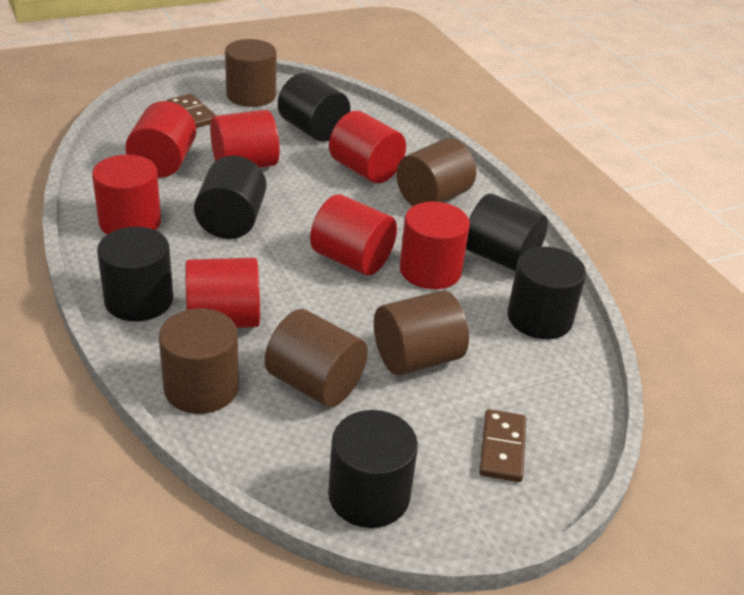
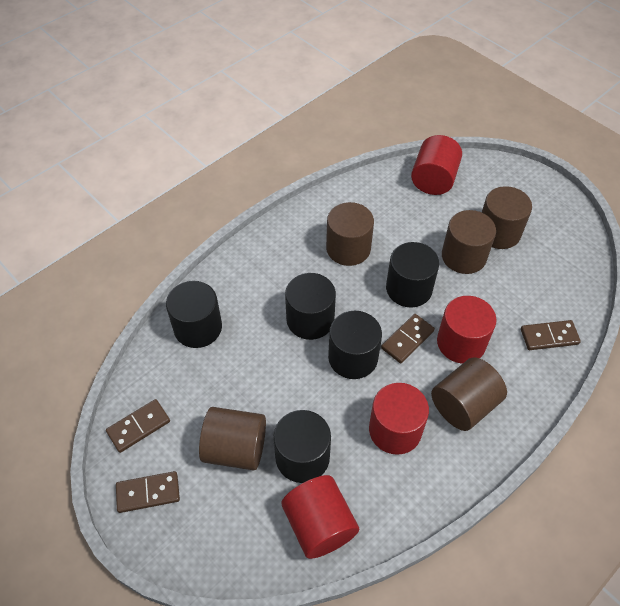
black cylinder: [97,227,173,321] [194,156,266,239] [278,73,350,142] [328,410,418,528] [466,194,548,271] [507,247,586,339] = 6 -> [166,281,222,348] [273,410,331,483] [285,273,336,340] [328,311,382,379] [386,242,439,308] = 5
brown domino: [167,94,217,128] [479,409,526,482] = 2 -> [106,399,170,453] [116,471,180,513] [381,314,435,363] [521,320,581,350] = 4
red cylinder: [92,155,161,235] [125,101,196,178] [185,258,260,328] [210,110,280,168] [310,194,397,276] [329,111,406,183] [400,202,470,289] = 7 -> [281,475,359,559] [369,383,429,455] [411,135,462,195] [437,296,496,364] = 4

